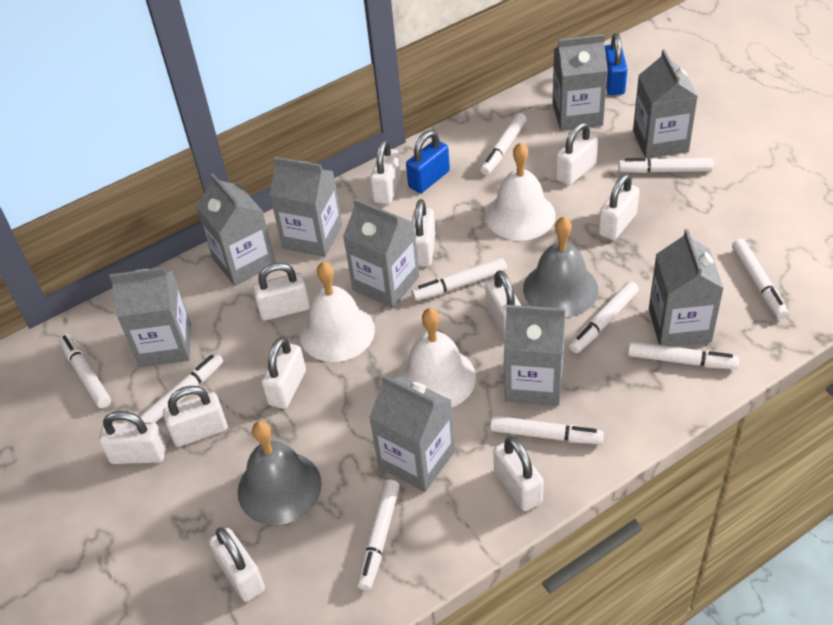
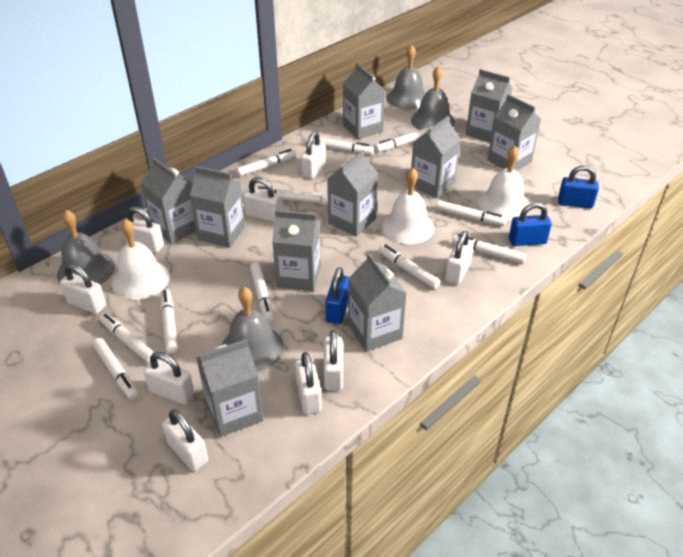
blue padlock: [406,130,450,193] [605,33,627,95] = 2 -> [325,267,349,324] [509,203,552,246] [558,165,599,208] = 3
grey bell: [238,421,322,525] [523,216,598,317] = 2 -> [57,210,115,285] [222,287,283,372] [387,45,426,110] [411,66,455,130] = 4
grey carton: [109,267,191,367] [196,173,276,286] [270,157,342,257] [343,198,419,308] [369,375,455,492] [504,305,565,406] [552,34,608,131] [633,49,698,159] [649,229,724,347] = 9 -> [141,158,196,244] [190,166,245,248] [197,339,263,437] [272,210,321,291] [327,150,378,236] [343,63,385,139] [348,253,406,352] [411,116,461,198] [466,69,512,142] [488,94,541,171] = 10
white marker: [59,334,111,408] [139,353,223,423] [357,479,400,591] [412,258,507,301] [480,113,527,175] [490,416,604,444] [569,281,639,353] [618,158,713,173] [628,341,739,369] [732,239,788,319] = 10 -> [92,338,139,400] [99,313,155,364] [161,289,178,353] [236,149,296,177] [250,263,274,323] [255,186,322,203] [313,137,374,155] [375,128,427,152] [378,244,441,289] [436,200,506,226] [452,234,526,264] = 11
white padlock: [99,411,166,464] [163,386,227,447] [209,528,265,602] [253,263,310,321] [261,337,306,409] [370,139,401,204] [412,199,436,267] [485,270,521,339] [493,436,543,511] [556,122,598,186] [598,174,640,240] = 11 -> [60,264,106,314] [124,207,164,253] [143,352,194,404] [162,409,208,471] [243,177,281,222] [295,352,322,414] [301,132,326,179] [324,330,343,391] [445,231,474,285] = 9

